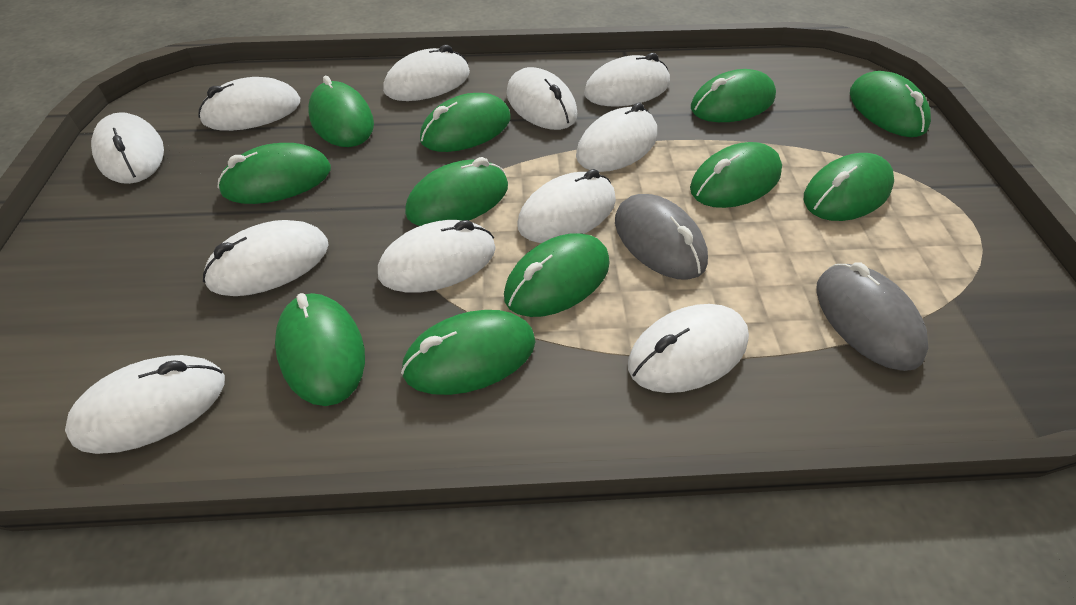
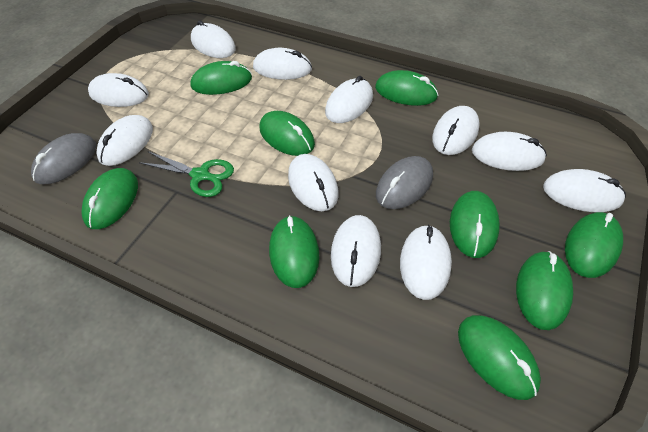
green mouse: [217,143,331,204] [275,293,365,406] [308,76,374,147] [401,310,535,395] [405,157,508,226] [420,93,511,152] [504,233,610,317] [690,142,782,208] [691,69,776,122] [804,153,894,221] [850,71,931,137] = 11 -> [81,168,138,229] [190,61,252,95] [259,111,315,156] [269,215,319,288] [375,70,438,106] [450,191,500,258] [458,315,541,400] [516,251,573,330] [565,212,623,278] = 9
green scissors: none = 0 -> [139,151,234,197] = 1

